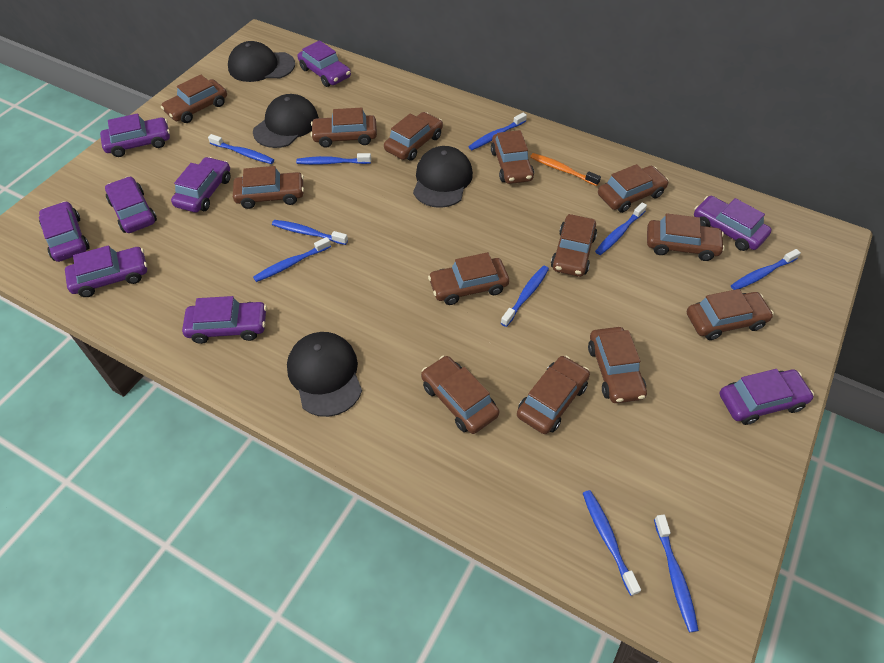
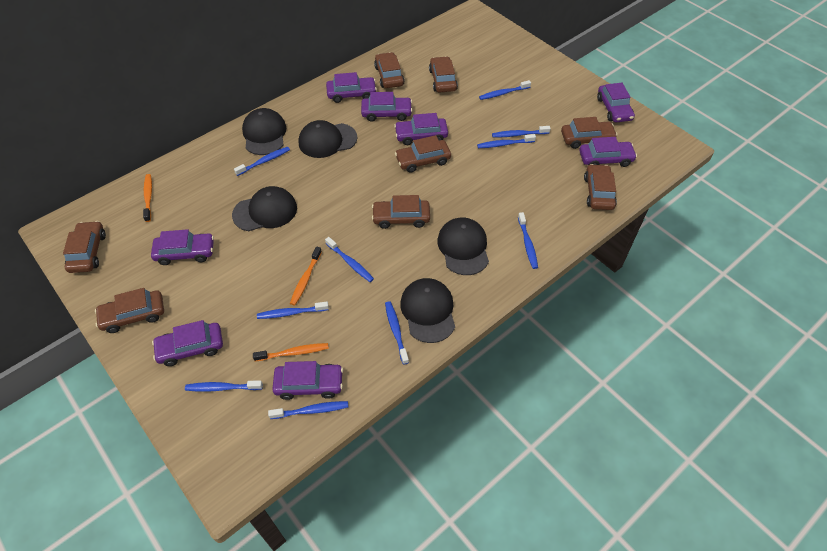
black cap: [228,41,295,82] [253,94,319,148] [287,332,362,417] [413,146,473,208] = 4 -> [232,186,297,231] [242,108,286,155] [299,120,357,158] [400,278,455,343] [437,218,489,275] = 5
brown car: [161,75,227,123] [233,166,304,209] [310,108,377,148] [384,112,443,161] [421,356,499,434] [428,252,509,305] [491,130,534,184] [517,356,590,434] [551,214,597,277] [588,327,647,403] [598,164,669,213] [647,213,725,261] [687,289,774,340] = 13 -> [63,221,106,273] [95,288,164,333] [372,195,430,229] [374,52,405,88] [395,135,451,173] [429,56,458,93] [561,117,617,149] [584,164,617,210] = 8
orange toothbrush: [530,153,601,186] = 1 -> [143,174,152,222] [253,343,329,361] [290,247,322,305] = 3
purple car: [39,201,90,262] [65,245,147,297] [100,113,170,157] [105,176,157,233] [171,157,231,213] [182,296,267,344] [298,40,351,87] [694,196,772,251] [720,369,814,425] = 9 -> [151,229,214,265] [152,320,223,366] [272,361,343,400] [326,72,377,103] [361,92,412,122] [394,113,448,145] [579,137,637,167] [597,83,635,123] = 8

